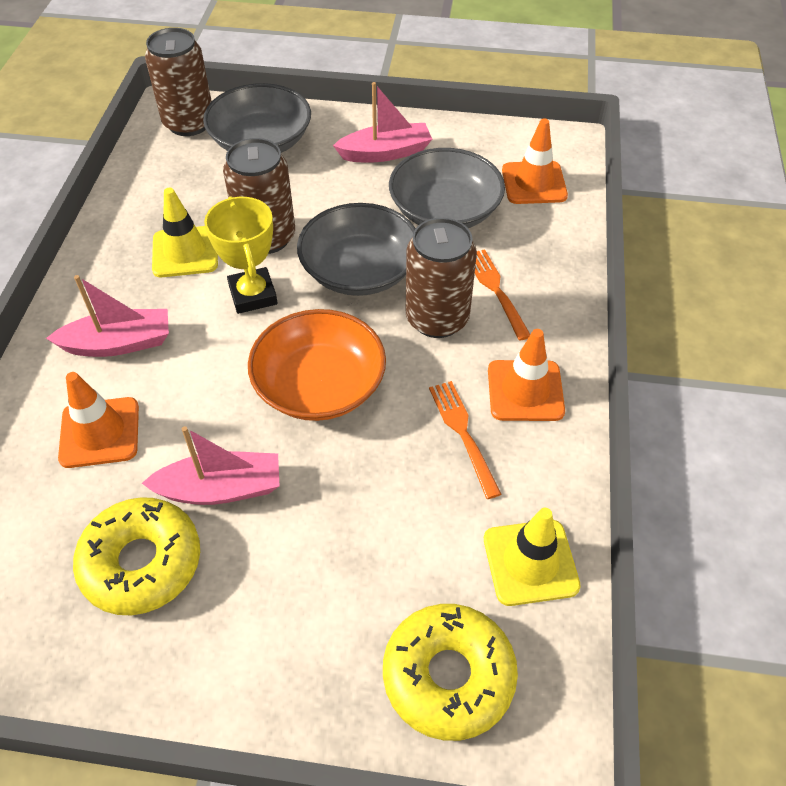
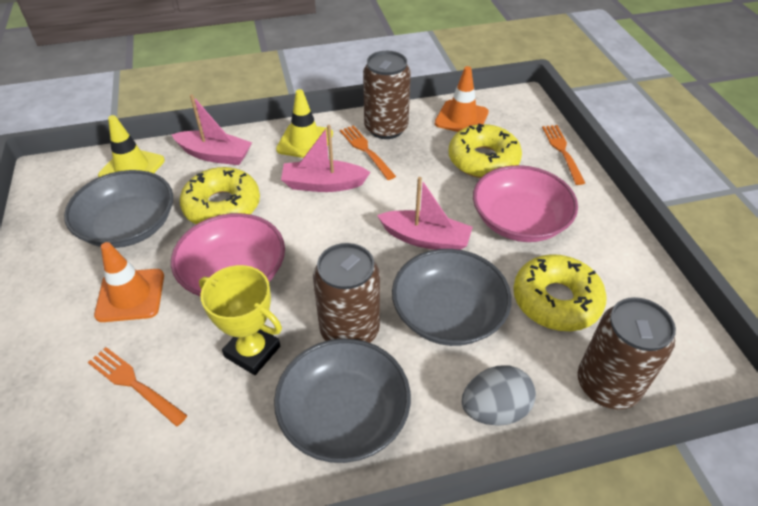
grey egg: none = 0 -> [462,365,536,426] = 1
orange bowl: [248,309,386,421] = 1 -> none = 0
orange fork: [429,381,501,499] [475,249,530,341] = 2 -> [88,347,188,427] [340,125,396,180] [542,125,585,185] = 3
orange traffic cone: [58,372,139,468] [488,329,565,421] [502,118,568,204] = 3 -> [94,242,164,322] [435,66,489,132] = 2
pink bowl: none = 0 -> [171,213,285,297] [473,165,578,242] = 2
yellow donut: [73,497,200,615] [383,604,518,741] = 2 -> [180,167,260,224] [449,124,522,178] [513,254,607,331] = 3

